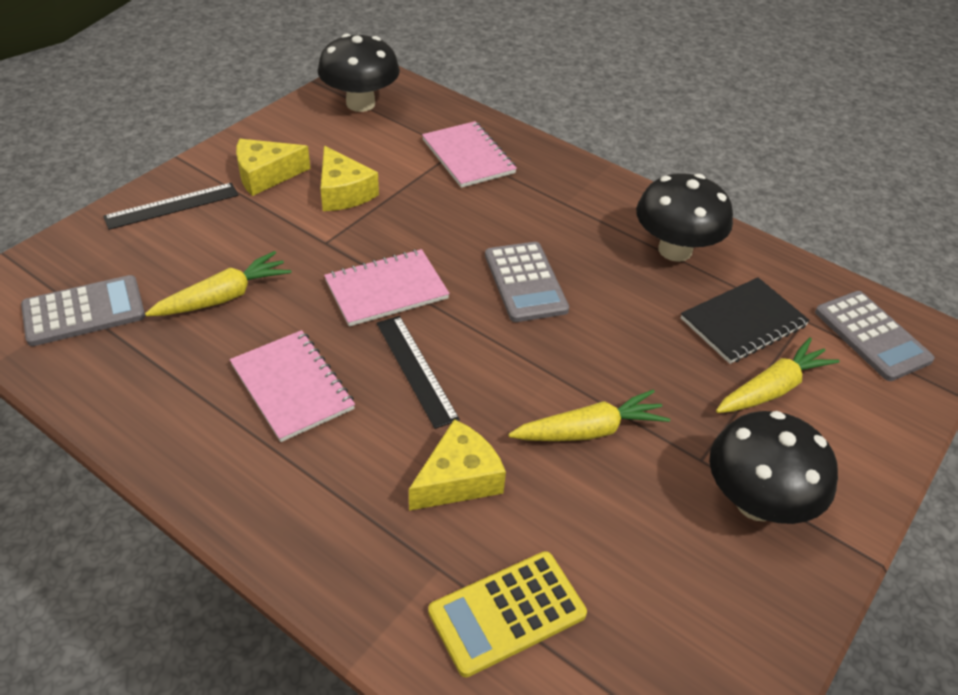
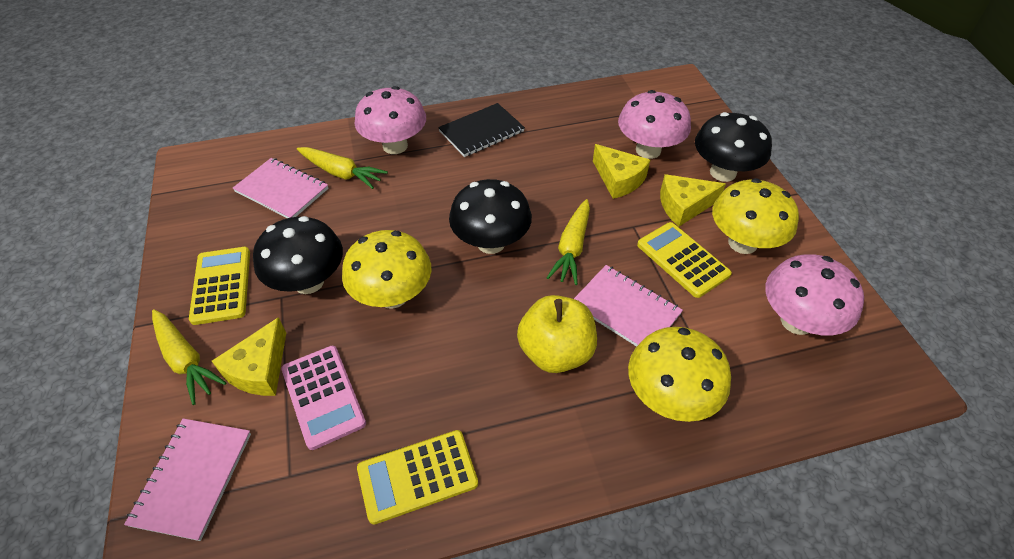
black ruler: [103,183,239,230] [377,316,460,429] = 2 -> none = 0
grey calculator: [21,275,145,346] [485,242,569,322] [815,291,935,381] = 3 -> none = 0
pink calculator: none = 0 -> [281,346,366,450] = 1
pink mushroom: none = 0 -> [355,86,426,154] [618,90,691,159] [765,254,864,336] = 3
yellow apple: none = 0 -> [517,295,597,373] = 1
yellow calculator: [428,551,587,677] = 1 -> [189,247,250,325] [357,430,478,525] [637,222,732,298] = 3
yellow mushroom: none = 0 -> [342,230,431,309] [628,327,731,422] [712,178,799,254] = 3

